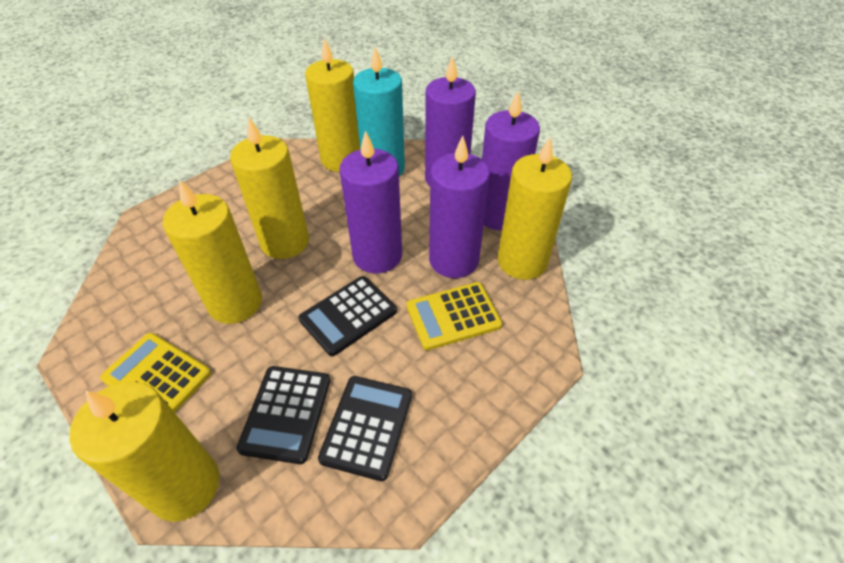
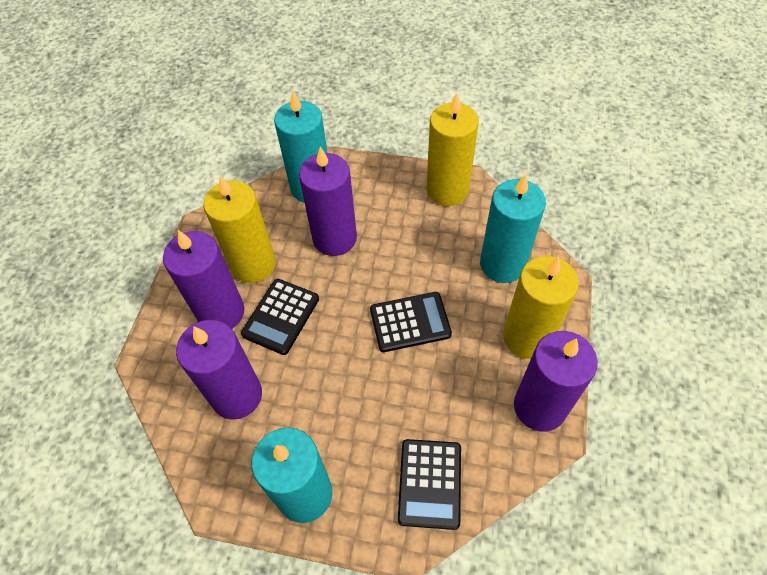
turquoise candle: [353,47,405,176] = 1 -> [251,427,333,523] [274,91,327,203] [480,174,546,283] = 3
yellow calculator: [100,333,211,412] [406,282,502,350] = 2 -> none = 0
yellow candle: [69,381,220,522] [162,179,262,324] [230,118,309,259] [305,38,360,172] [498,137,572,280] = 5 -> [203,176,276,283] [426,93,479,206] [503,256,579,359] = 3

